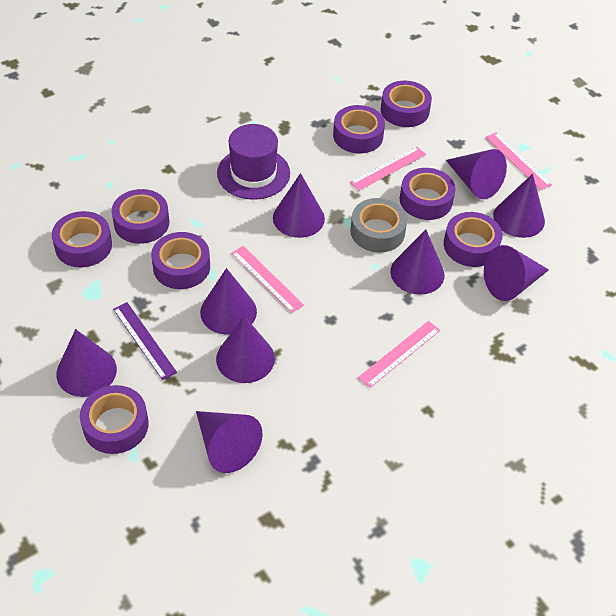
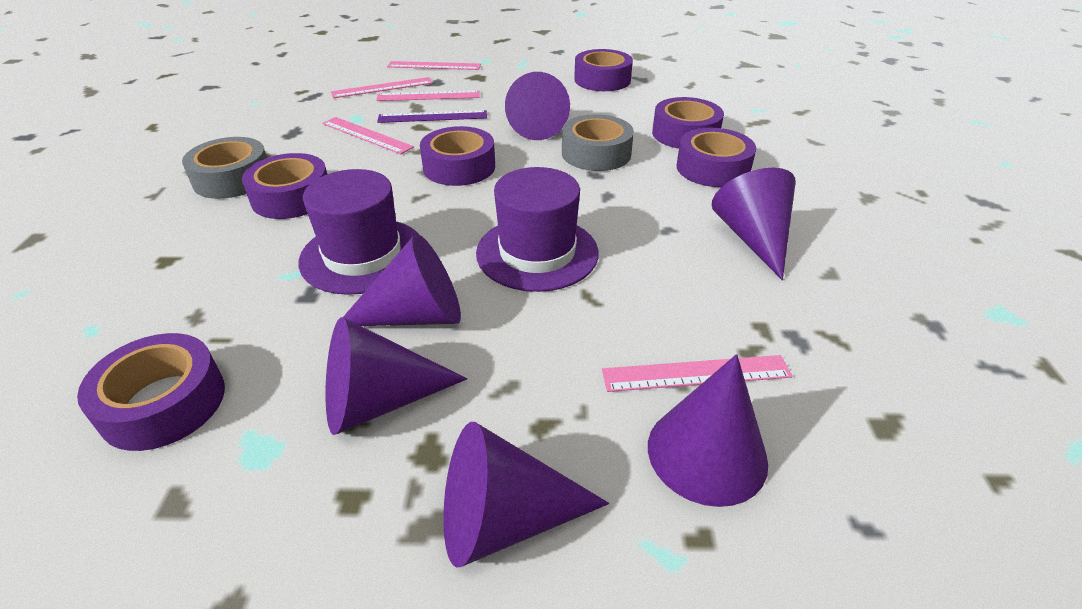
grey tape: [350,198,407,252] = 1 -> [182,137,267,199] [562,114,634,171] = 2
pink ruler: [231,246,304,313] [350,147,426,191] [358,321,440,388] [486,133,552,190] = 4 -> [322,117,414,154] [331,77,433,98] [376,90,480,101] [387,61,481,70] [602,355,792,392] = 5
purple cone: [56,329,117,397] [196,411,263,473] [200,268,257,335] [216,316,275,383] [273,173,325,238] [390,230,444,295] [446,149,507,199] [484,245,549,301] [493,174,545,238] = 9 -> [326,317,467,435] [343,234,461,326] [443,422,609,568] [505,72,570,140] [648,354,768,507] [712,168,796,280] = 6
purple hat: [217,124,290,200] = 1 -> [299,169,419,295] [476,167,599,292] = 2
purple tape: [52,211,112,267] [80,385,149,454] [112,189,169,244] [151,232,210,289] [333,105,385,153] [381,81,432,127] [400,168,456,220] [444,212,502,267] = 8 -> [77,333,225,451] [242,153,327,219] [420,126,495,186] [574,49,633,91] [652,97,724,149] [676,128,756,187] = 6

